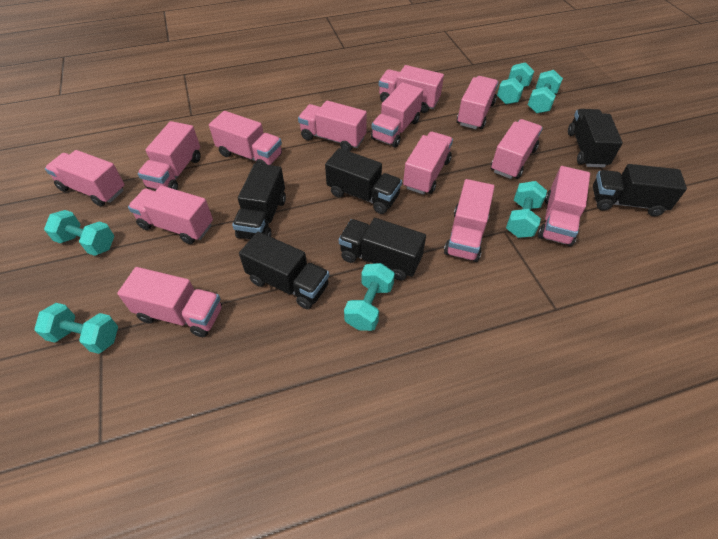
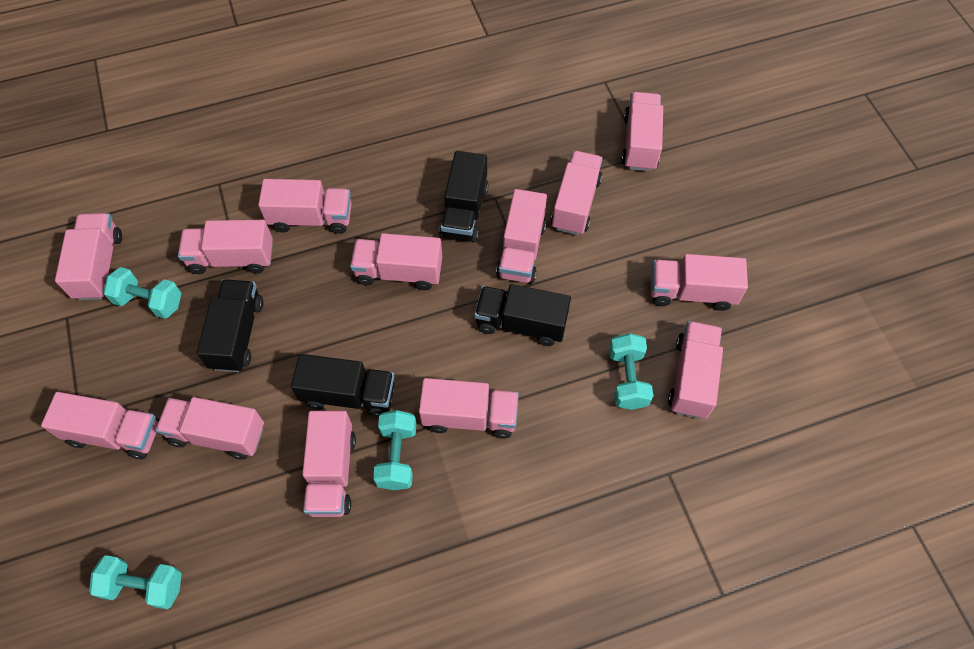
black truck: [232,163,286,239] [239,232,329,309] [325,148,402,214] [339,218,426,281] [568,109,623,167] [593,164,687,216] = 6 -> [197,279,263,372] [291,354,395,418] [439,151,488,242] [475,284,571,346] = 4
turquoise dumbbell: [34,303,118,354] [44,210,114,256] [344,263,395,331] [497,62,534,104] [506,181,547,238] [528,70,563,113] = 6 -> [89,555,182,609] [103,267,181,319] [373,410,416,490] [609,333,653,410] = 4

